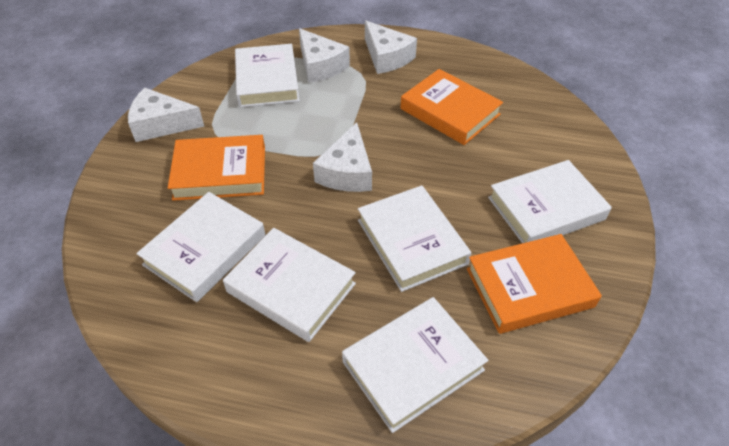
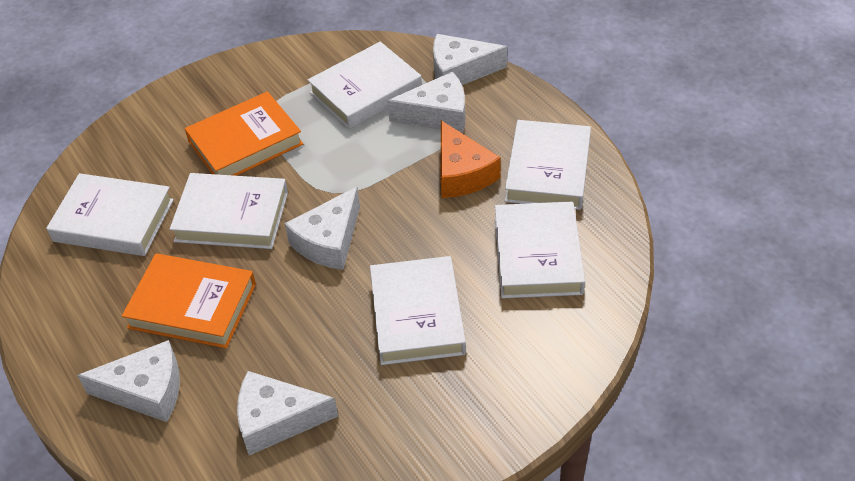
orange book: [168,135,265,201] [400,69,503,145] [467,234,602,334] = 3 -> [122,253,256,348] [185,91,303,176] = 2
orange cheese: none = 0 -> [441,120,501,198] = 1
white cheese: [128,88,204,142] [299,28,350,83] [313,122,372,192] [365,21,417,74] = 4 -> [77,340,180,422] [237,371,338,456] [285,187,360,270] [387,72,465,133] [433,34,507,85] = 5

